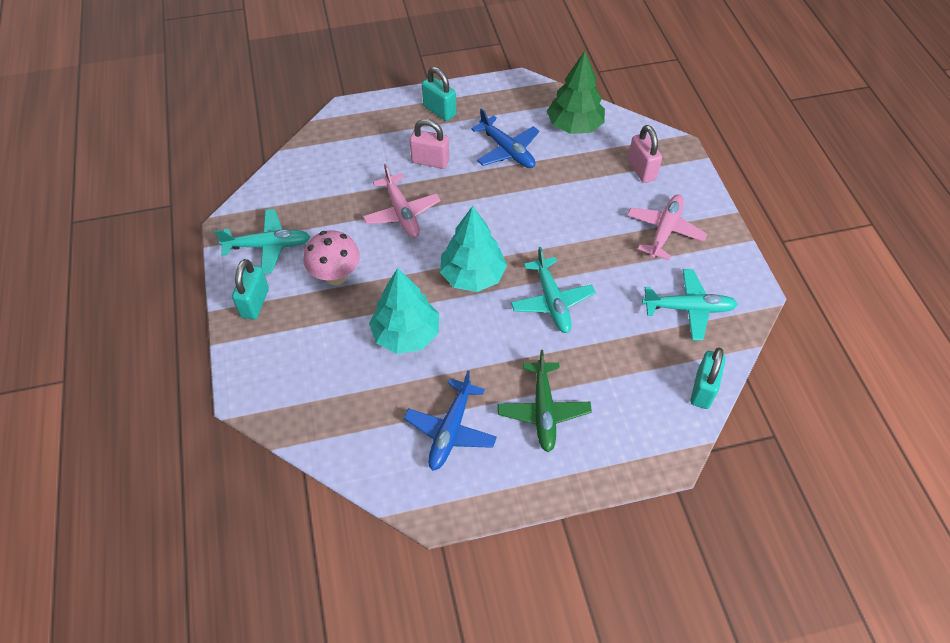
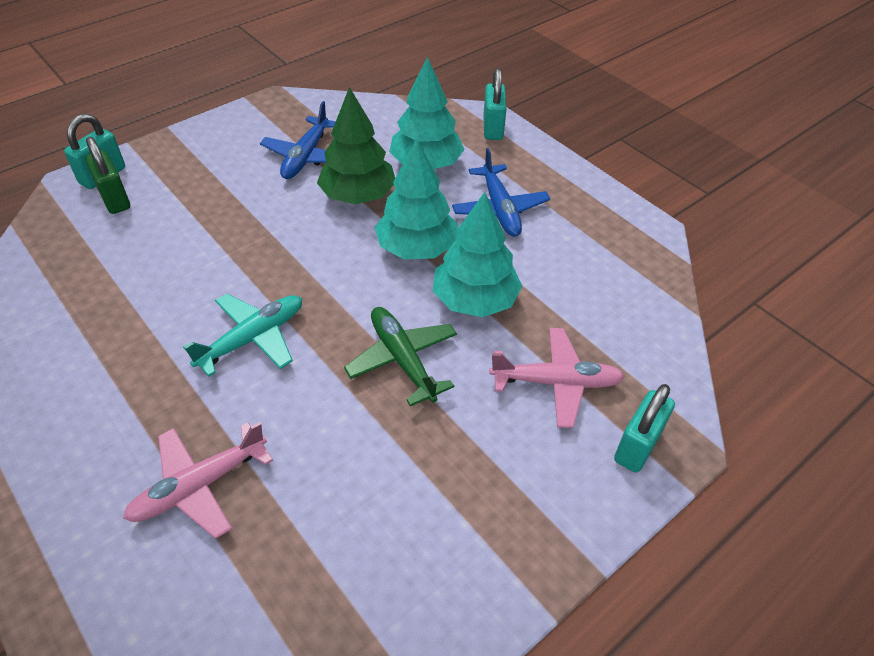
green padlock: none = 0 -> [85,137,130,214] = 1
pink mushroom: [304,230,360,285] = 1 -> none = 0
pink padlock: [410,119,449,169] [628,125,662,183] = 2 -> none = 0
turquoise plane: [215,209,310,274] [511,247,596,333] [642,269,738,341] = 3 -> [183,294,302,377] = 1
turquoise tree: [369,268,439,354] [440,206,507,292] = 2 -> [375,139,458,260] [389,56,465,169] [433,192,522,317] = 3

